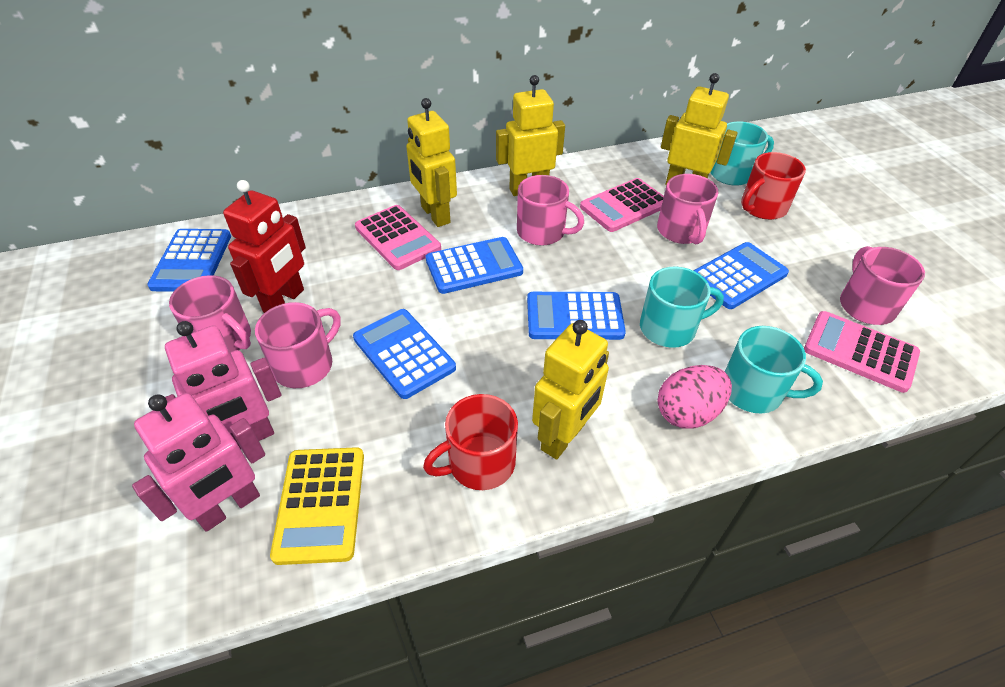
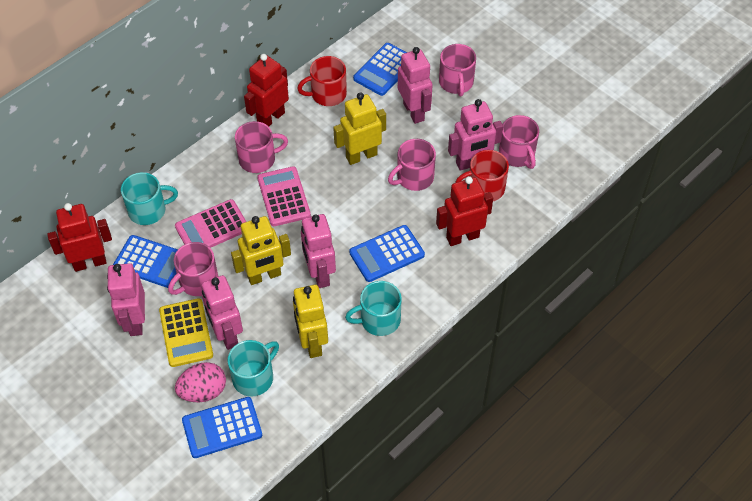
blue calculator: [147,229,231,292] [353,309,456,399] [426,237,523,294] [527,292,626,340] [693,242,789,309] = 5 -> [113,235,178,288] [182,397,262,458] [349,225,425,282] [353,43,407,96] = 4
pink calculator: [355,205,441,270] [580,178,664,232] [804,311,920,393] = 3 -> [175,199,247,248] [257,166,311,226] = 2
pink robot: [132,393,265,532] [165,321,281,449] = 2 -> [107,263,145,336] [202,275,243,350] [301,214,336,288] [398,47,433,124] [448,99,503,171] = 5
red robot: [223,180,306,313] = 1 -> [47,203,112,272] [244,54,289,126] [436,176,493,246] = 3
yellow robot: [406,98,457,227] [496,75,565,196] [532,320,609,459] [661,73,738,185] = 4 -> [231,216,291,285] [293,285,328,358] [333,92,386,165] = 3

